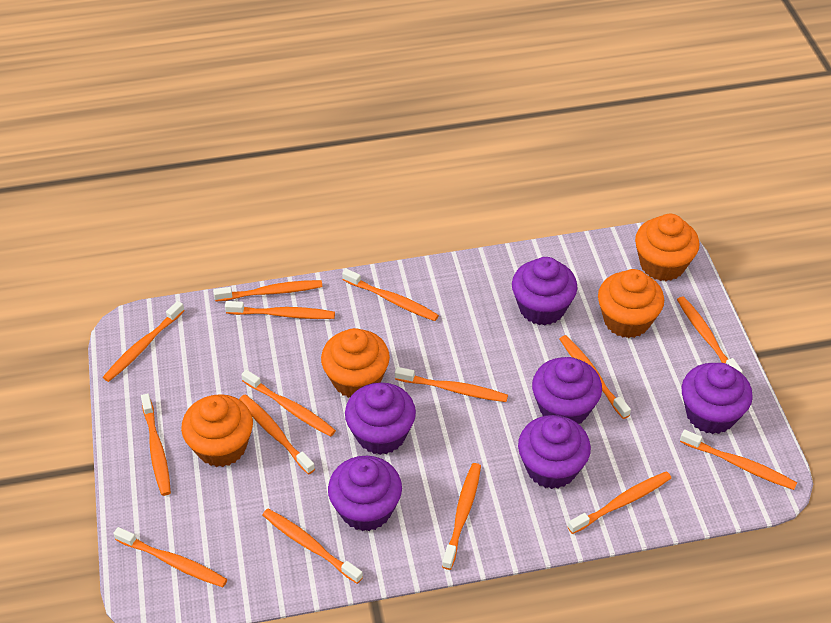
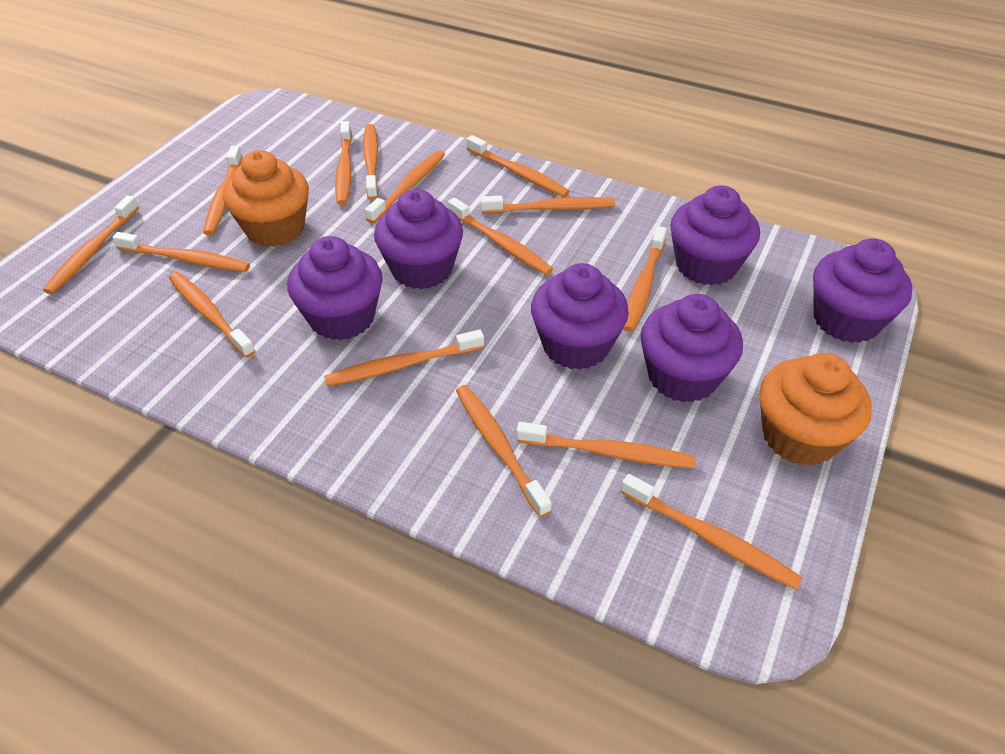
orange cupcake: [181,394,253,467] [321,328,390,398] [598,269,664,338] [635,214,699,281] = 4 -> [223,150,309,247] [760,353,872,466] = 2

